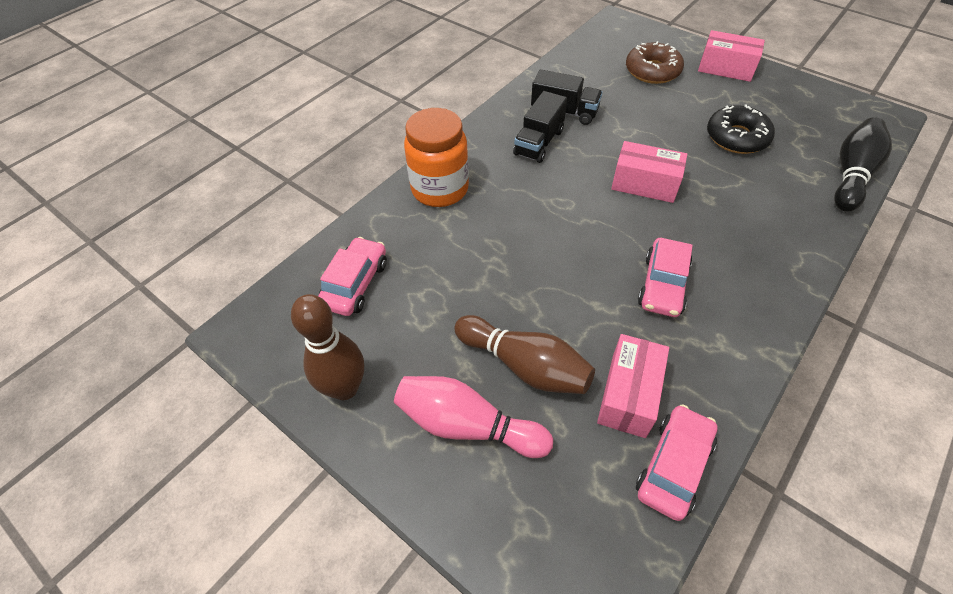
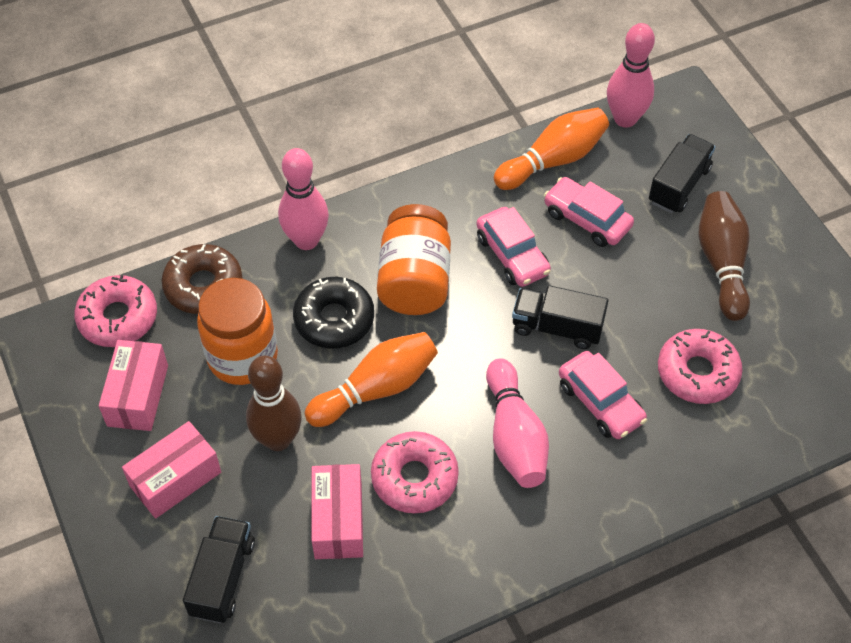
black bowling pin: [834,117,892,212] = 1 -> none = 0
black truck: [513,91,567,163] [531,69,603,125] = 2 -> [183,516,255,623] [512,285,608,349] [649,134,715,213] = 3
orange bowling pin: none = 0 -> [305,332,438,427] [494,107,609,190] = 2
orange jar: [404,108,469,207] = 1 -> [197,278,278,385] [377,204,451,315] = 2
pink bowling pin: [394,376,553,458] = 1 -> [278,148,329,250] [486,358,549,488] [607,23,655,128] = 3
pink donut: none = 0 -> [74,275,157,347] [371,431,459,513] [658,329,743,404] = 3

